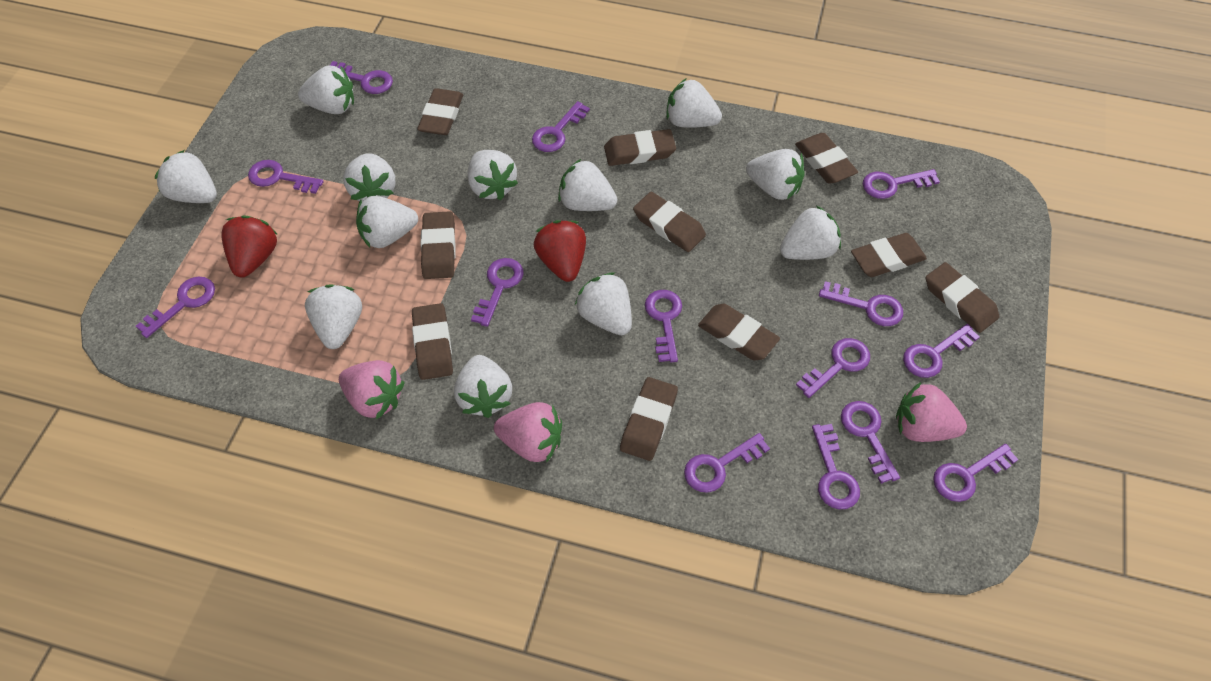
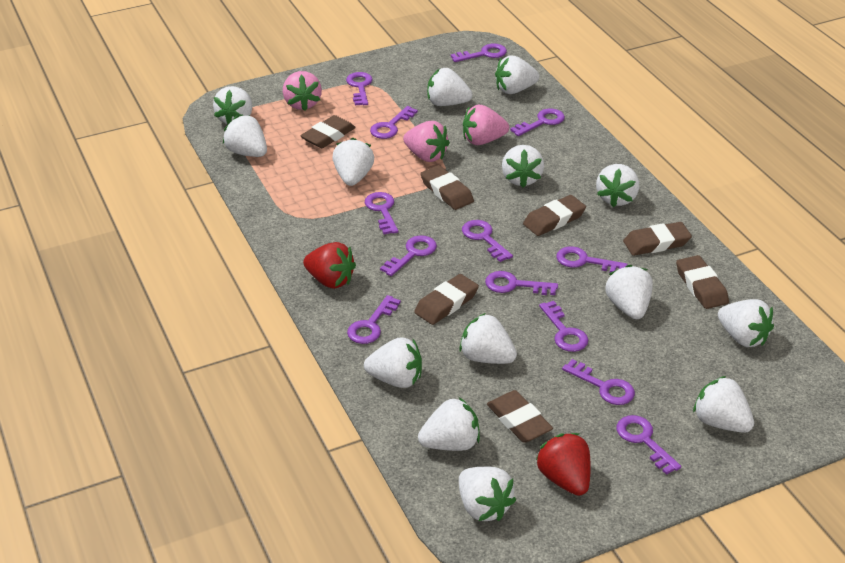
brown eraser: [412,303,453,380] [417,88,463,135] [421,211,456,279] [604,129,676,166] [620,377,678,461] [633,192,706,252] [698,304,780,360] [795,133,858,184] [851,233,927,277] [926,262,999,333] = 10 -> [300,115,356,148] [414,274,479,325] [420,165,474,210] [487,390,553,443] [523,195,586,236] [623,222,692,256] [676,255,729,309] = 7
purple key: [136,276,215,338] [248,160,324,194] [330,61,393,94] [471,258,524,327] [532,101,590,152] [645,290,682,362] [684,433,770,493] [796,338,870,398] [812,424,860,509] [819,281,903,326] [841,401,900,484] [863,169,940,199] [903,324,979,378] [933,444,1018,502] = 14 -> [346,72,373,106] [347,295,401,344] [365,192,399,235] [370,106,418,139] [380,235,437,276] [451,43,507,62] [462,220,513,262] [485,271,558,295] [510,108,565,136] [539,301,589,352] [556,246,628,273] [562,359,635,405] [616,415,681,475] = 13
white strawberry: [155,150,217,203] [298,66,354,114] [305,284,362,349] [343,153,396,202] [356,196,418,248] [454,355,512,418] [468,150,518,200] [558,159,617,211] [575,272,632,335] [666,78,722,128] [746,149,805,200] [780,206,841,260] = 12 -> [213,86,252,125] [223,115,267,157] [332,138,374,186] [364,337,422,388] [418,397,480,451] [427,68,472,106] [459,313,517,364] [459,467,516,521] [495,55,539,94] [502,145,544,188] [596,164,639,207] [606,265,653,319] [693,376,754,433] [718,299,774,347] = 14

